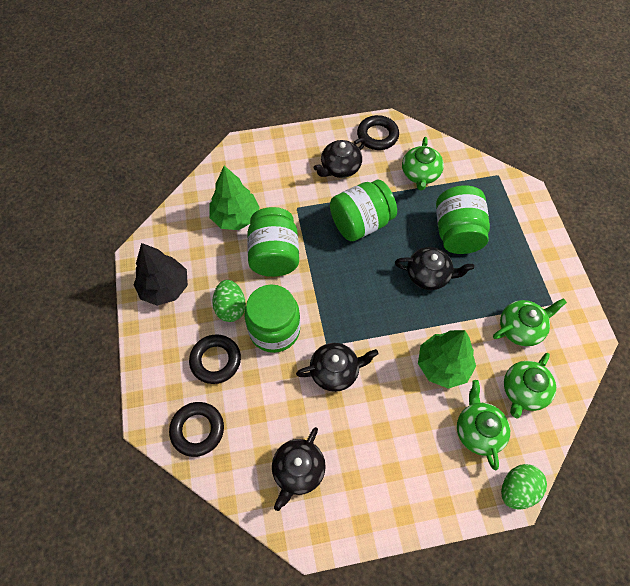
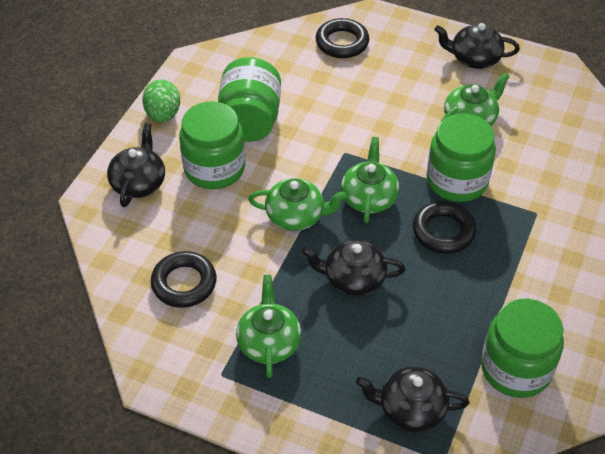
black tree: [133,243,188,306] = 1 -> none = 0
green egg: [212,280,246,322] [501,464,547,510] = 2 -> [142,79,180,123] = 1
green tree: [210,166,260,230] [418,330,476,389] = 2 -> none = 0

